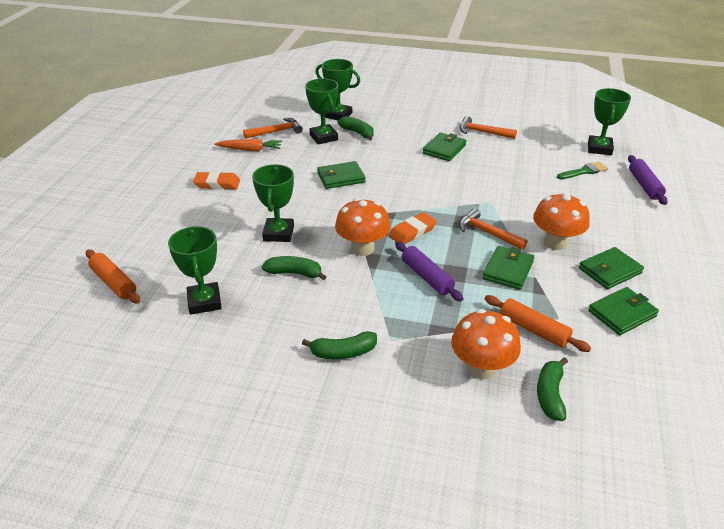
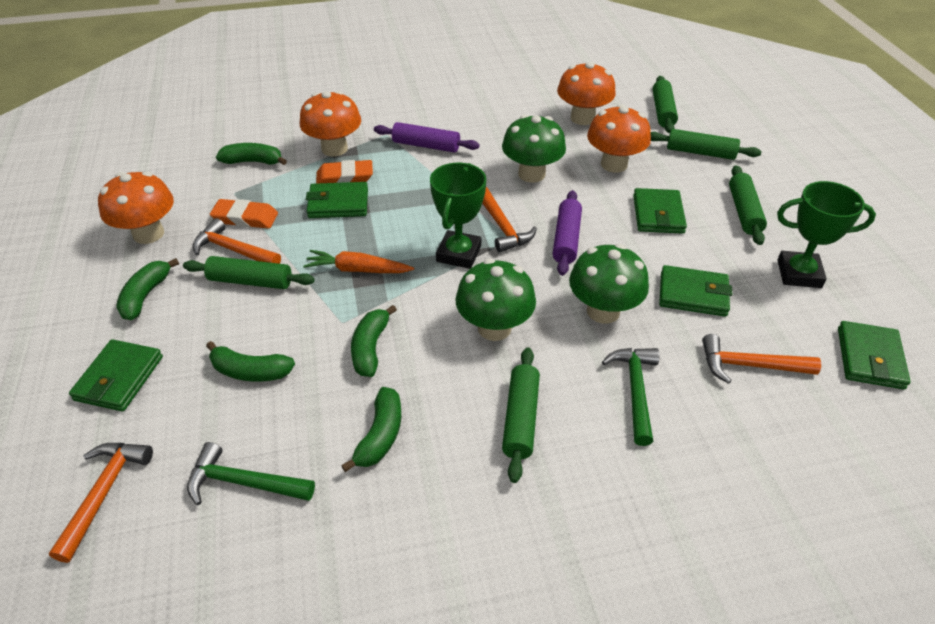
green banana: [262,256,326,280] [302,331,377,359] [338,116,374,140] [537,357,568,421] = 4 -> [116,258,179,320] [206,341,295,382] [216,143,287,165] [341,387,401,472] [351,305,397,377] = 5
green brush: [557,162,608,179] = 1 -> none = 0
green hammer: none = 0 -> [187,442,315,505] [602,348,659,446] = 2
green mushroom: none = 0 -> [455,259,536,341] [502,115,566,183] [569,244,649,324] = 3
green rolling pin: none = 0 -> [183,256,315,289] [502,348,540,483] [651,129,762,160] [653,76,678,133] [729,166,767,245] = 5
green trophy: [168,226,222,315] [252,164,294,242] [305,78,338,144] [315,59,360,120] [588,88,631,155] = 5 -> [430,163,486,269] [777,181,876,288] = 2
orange hammer: [243,118,303,139] [459,208,527,250] [460,116,517,139] = 3 -> [49,443,153,563] [192,218,281,264] [482,187,537,253] [702,334,821,384] = 4
orange mushroom: [335,198,391,256] [451,309,521,379] [533,192,590,250] = 3 -> [98,171,174,244] [300,91,361,156] [557,62,616,125] [587,104,651,173] = 4
orange rolling pin: [86,250,140,304] [485,295,591,352] = 2 -> none = 0

